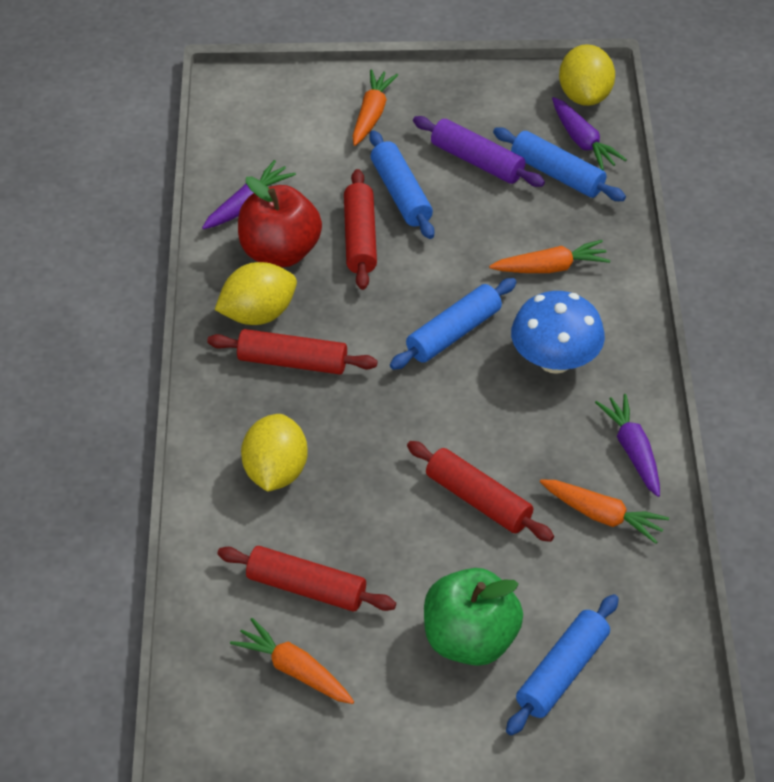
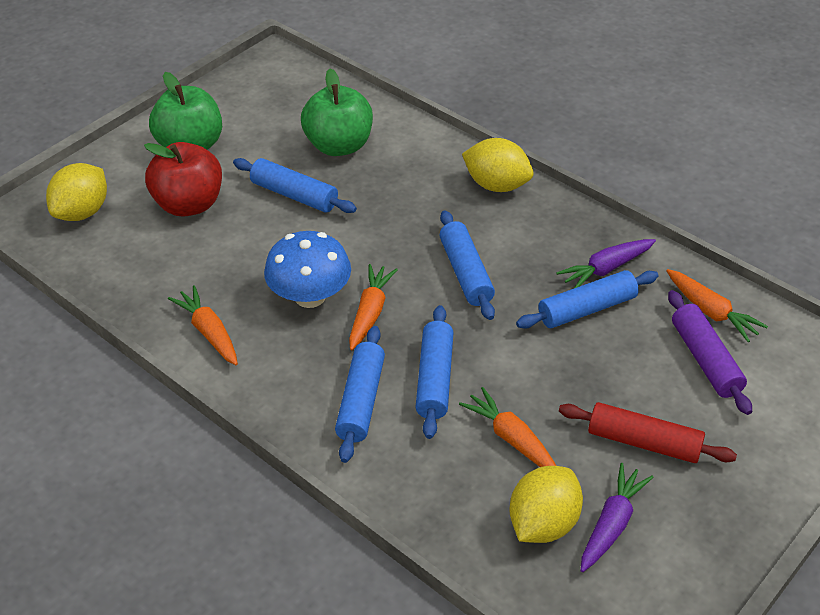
blue rolling pin: [369,130,435,239] [390,278,517,370] [493,127,626,201] [506,594,619,736] = 4 -> [233,158,357,213] [335,326,385,463] [416,305,453,439] [439,210,495,320] [516,270,659,329] = 5
green apple: [424,568,523,666] = 1 -> [149,72,222,150] [301,68,373,156] = 2
purple carrot: [202,160,296,229] [552,97,627,170] [595,394,660,497] = 3 -> [556,239,656,288] [581,463,654,572] = 2
red rolling pin: [207,329,378,375] [217,546,396,612] [344,169,377,290] [407,441,554,542] = 4 -> [559,402,737,463] = 1

